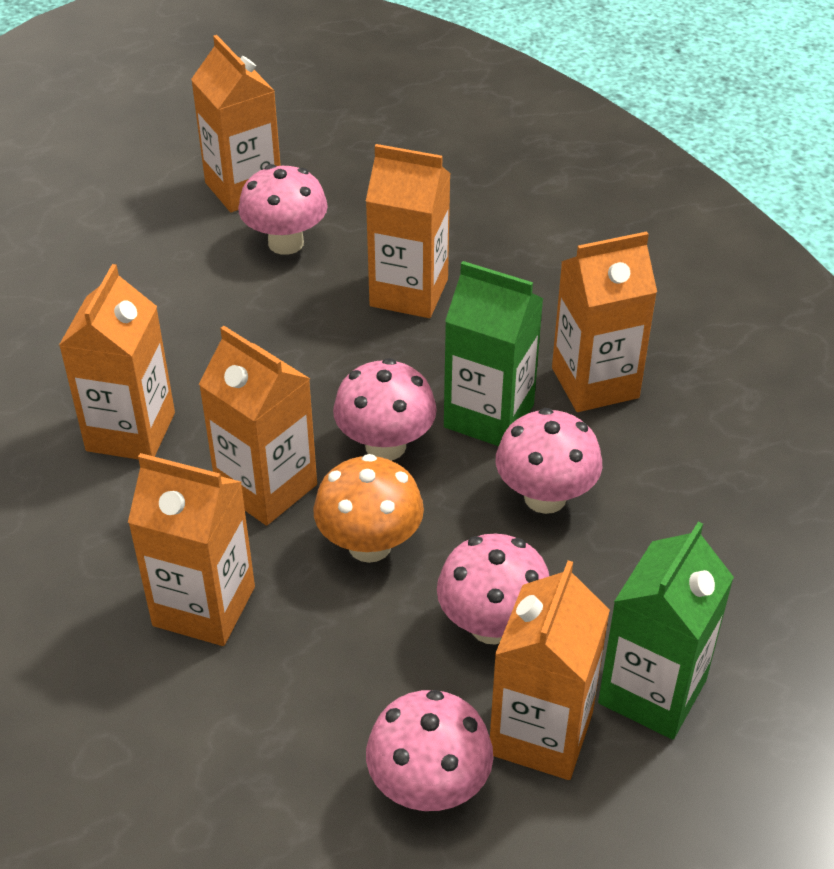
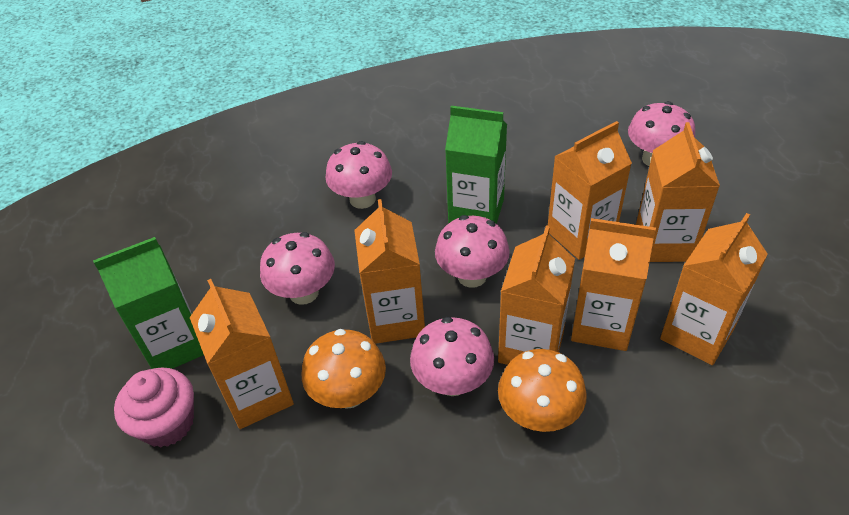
orange mushroom: [313,454,424,563] = 1 -> [302,329,386,409] [498,349,587,432] = 2
pink cupcake: none = 0 -> [114,368,194,447] = 1

